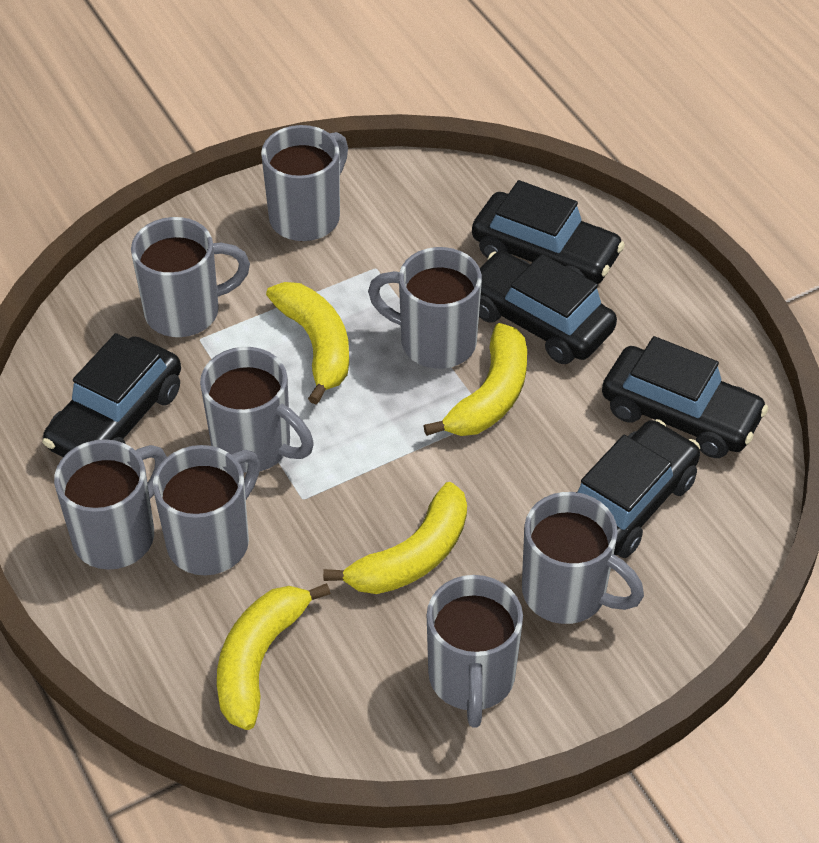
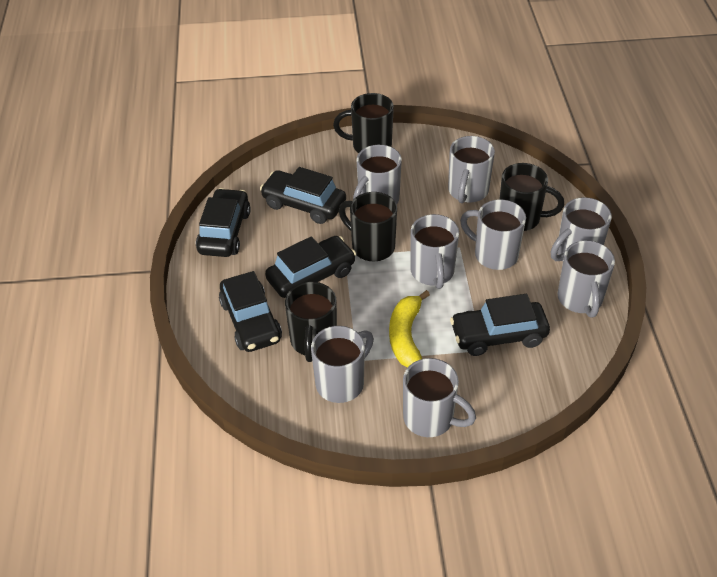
black mug: none = 0 -> [285,282,337,362] [333,93,394,153] [339,192,397,261] [499,163,564,231] = 4
yellow banana: [217,583,331,730] [266,282,349,405] [323,482,467,594] [424,323,527,436] = 4 -> [389,290,430,368] = 1

